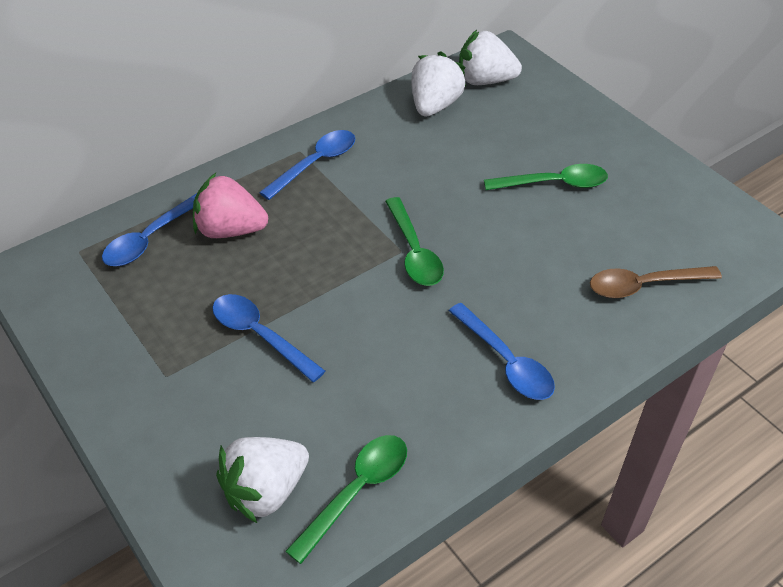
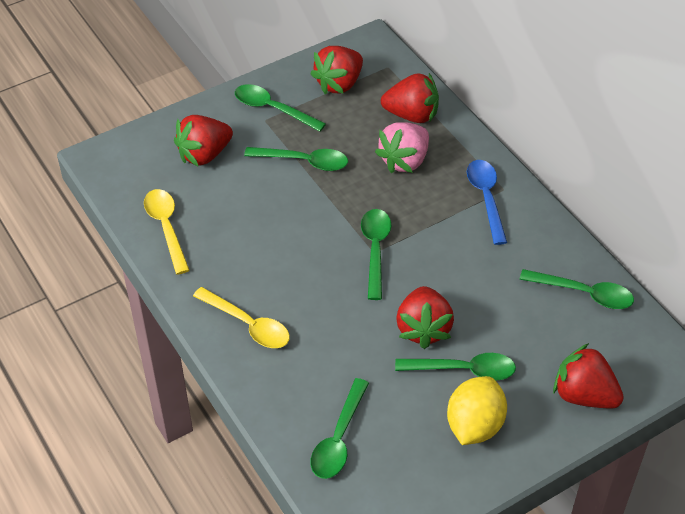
blue spoon: [102,193,197,266] [212,294,325,382] [259,130,355,200] [449,303,555,400] = 4 -> [467,160,507,245] = 1
brown spoon: [590,266,722,298] = 1 -> none = 0
green spoon: [285,435,407,564] [385,197,444,286] [484,164,608,190] = 3 -> [235,84,326,132] [244,147,348,171] [311,378,369,479] [361,209,391,300] [395,353,516,380] [519,269,634,309] = 6
red strawberry: none = 0 -> [174,115,233,167] [310,46,363,94] [381,73,439,123] [396,286,454,349] [553,343,624,408] = 5
white strawberry: [216,437,309,523] [411,51,466,117] [459,30,522,85] = 3 -> none = 0
yellow lemon: none = 0 -> [447,376,507,445] = 1
yellow spoon: none = 0 -> [144,189,190,275] [193,287,290,348] = 2

